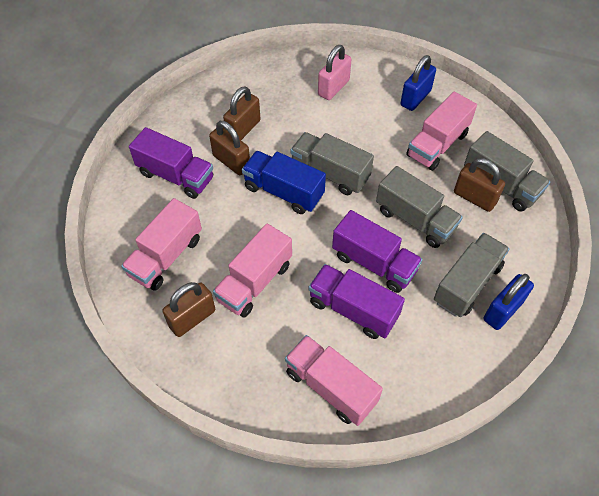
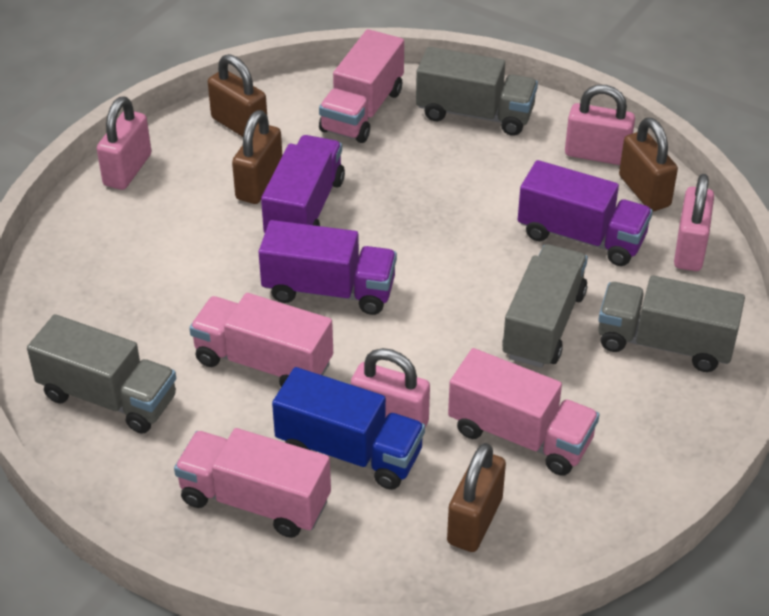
blue padlock: [400,55,436,111] [484,274,534,330] = 2 -> none = 0
pink padlock: [318,45,352,100] = 1 -> [97,96,151,190] [351,348,430,427] [565,85,635,165] [674,174,714,271] = 4

